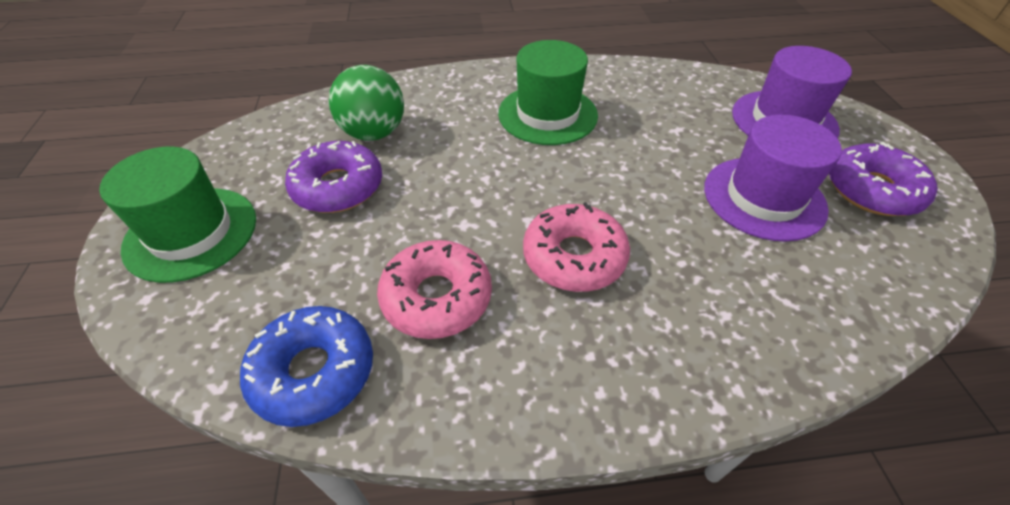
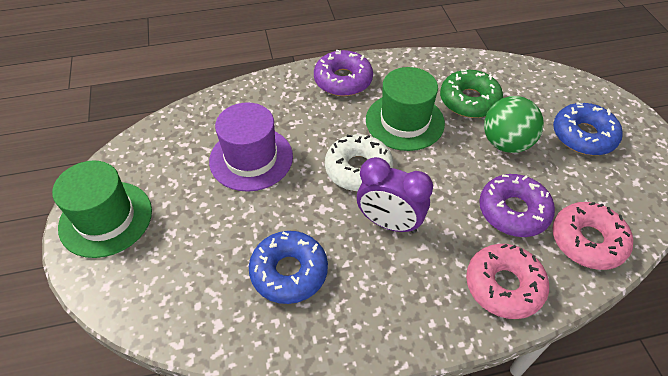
blue donut: [240,306,373,427] = 1 -> [249,231,328,304] [553,102,623,155] = 2
green donut: none = 0 -> [440,69,503,118] = 1
purple clock: none = 0 -> [357,157,433,233] = 1
purple hat: [704,115,842,242] [732,46,852,139] = 2 -> [209,102,293,192] = 1
white donut: none = 0 -> [325,134,393,191] = 1

